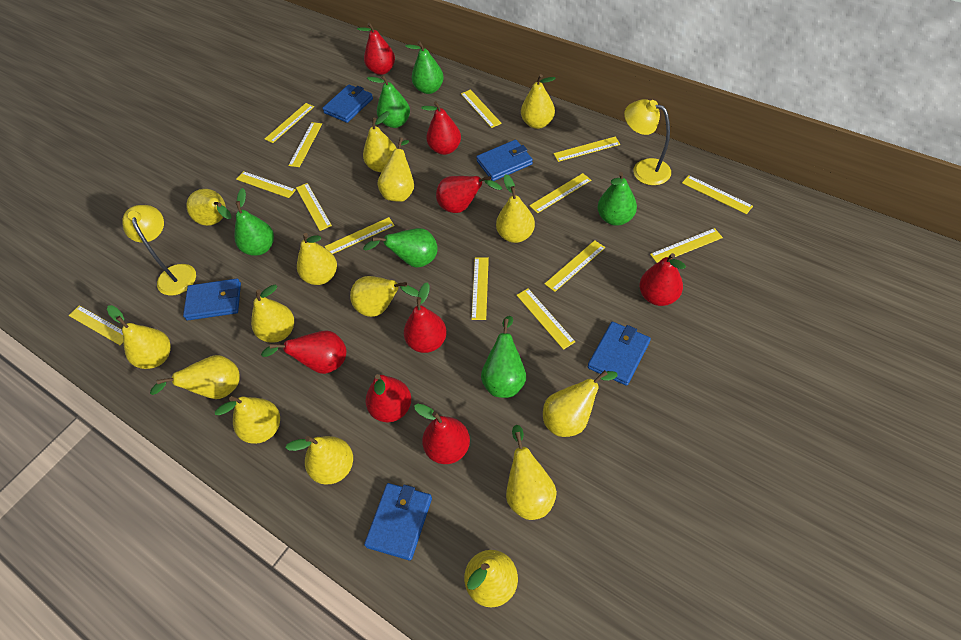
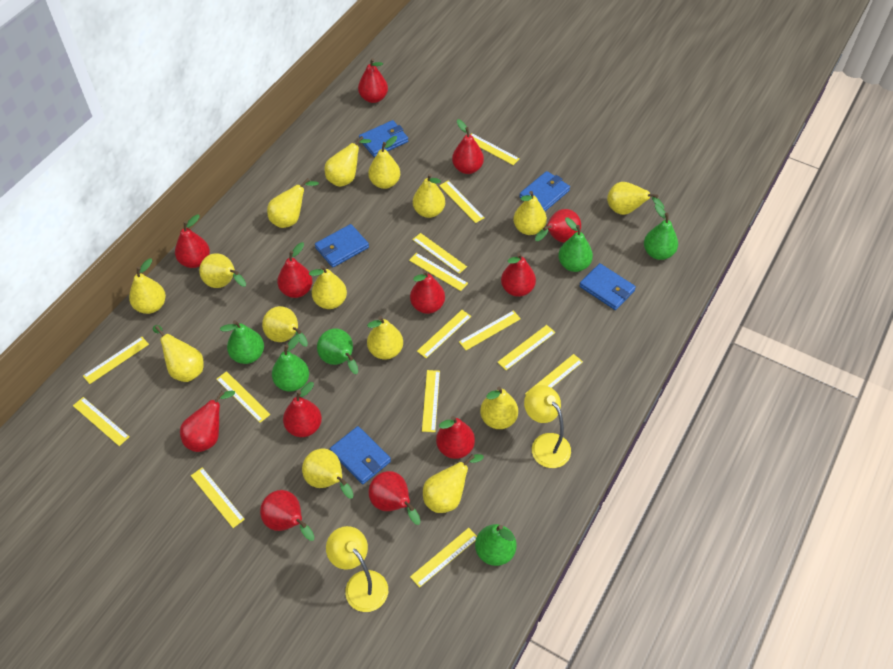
red pear: [261,330,346,374] [357,23,395,75] [365,374,411,422] [404,282,447,353] [414,404,470,464] [421,101,461,155] [436,176,502,213] [639,253,686,306] = 8 -> [175,215,210,268] [180,391,235,452] [260,490,314,541] [277,242,313,298] [283,382,322,437] [358,58,388,103] [368,471,421,525] [410,270,445,314] [436,416,475,459] [452,119,484,174] [501,253,536,297] [535,209,581,243] = 12

